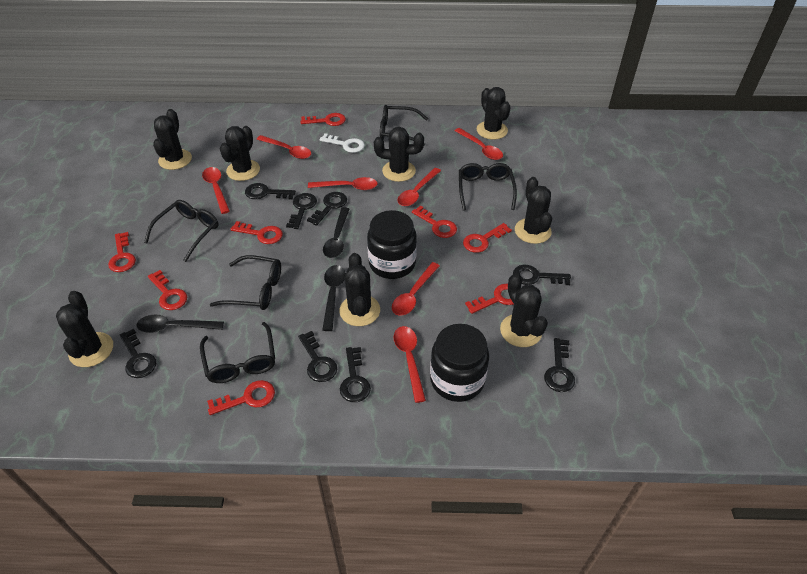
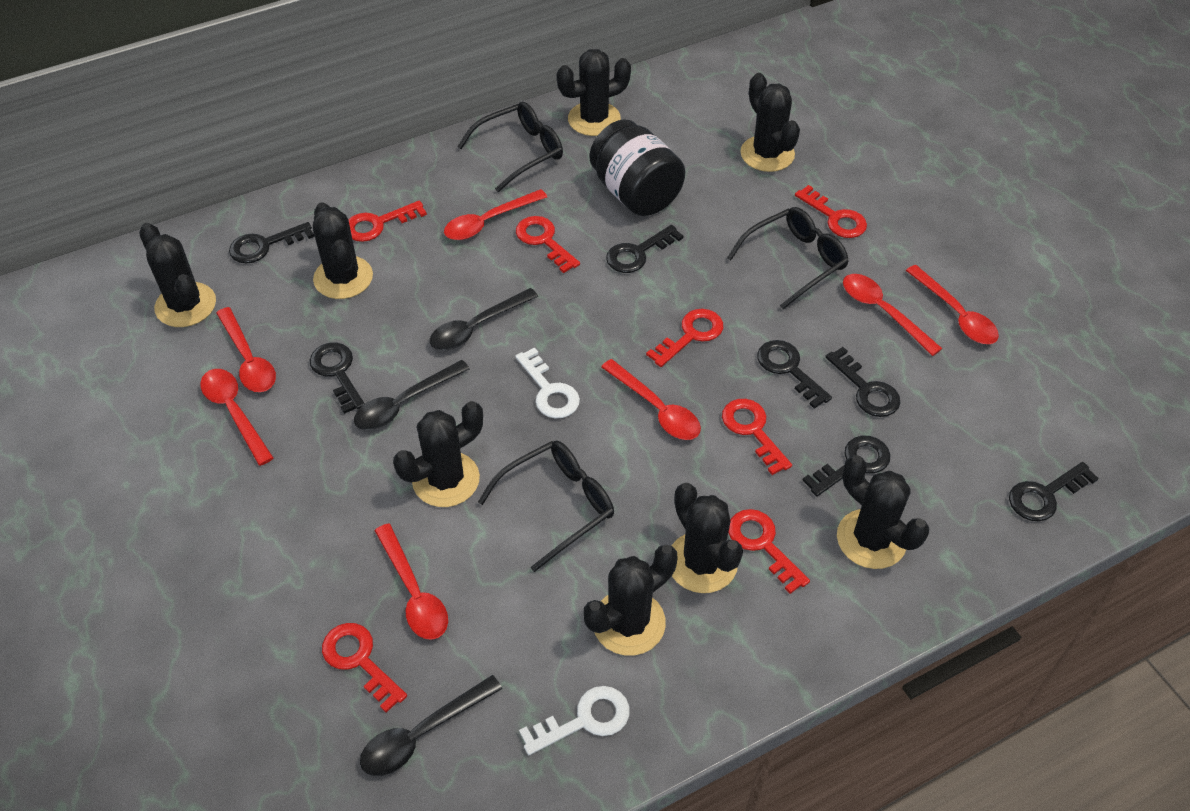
black glasses: [144,200,219,262] [200,322,275,383] [210,255,281,310] [380,105,428,146] [459,163,517,211] = 5 -> [457,102,563,192] [478,441,614,572] [727,207,849,309] = 3
black jar: [367,210,417,279] [430,324,489,402] = 2 -> [590,119,685,216] = 1
black key: [120,329,156,378] [245,183,296,200] [286,193,317,229] [298,331,337,382] [307,192,347,226] [340,347,371,402] [513,265,571,285] [544,338,575,392] = 8 -> [229,222,315,264] [310,342,365,414] [606,225,683,273] [757,340,832,409] [802,436,890,496] [825,347,900,417] [1009,462,1099,521] = 7
red key: [108,232,136,272] [148,270,187,310] [207,380,275,415] [230,221,283,244] [300,113,346,126] [412,206,457,238] [463,223,512,253] [465,284,514,314] = 8 -> [322,623,407,713] [348,200,427,242] [516,216,580,273] [646,309,723,367] [722,399,792,475] [728,509,810,594] [795,185,867,238] = 7
white key: [320,133,365,153] = 1 -> [515,347,580,419] [519,686,630,755] = 2

